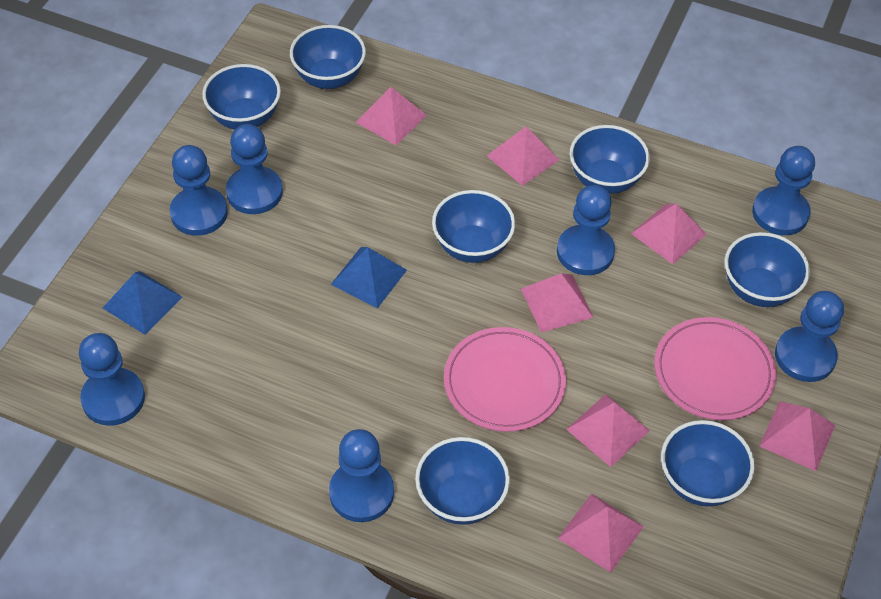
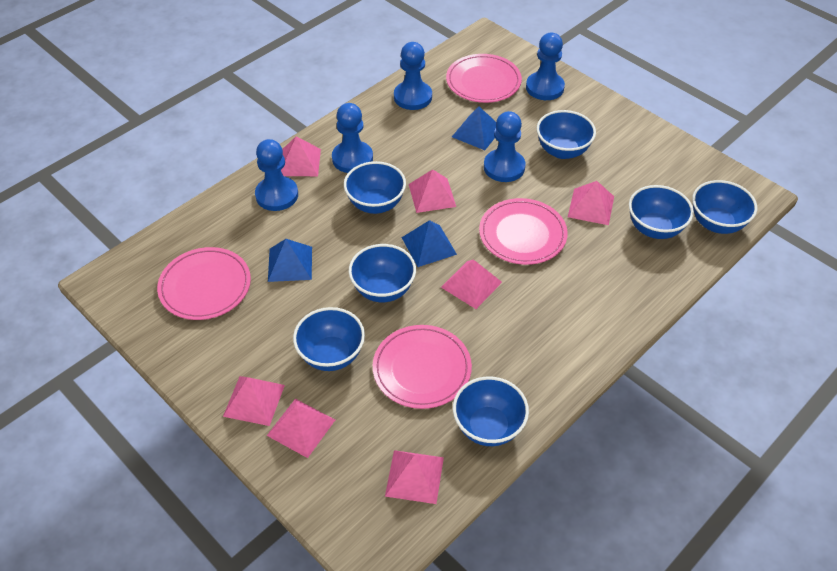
blue pawn: [79,333,145,426] [170,145,228,236] [226,124,283,214] [329,429,394,522] [557,185,615,275] [752,146,815,235] [775,291,844,382] = 7 -> [255,139,298,211] [332,103,373,173] [394,42,432,110] [484,111,525,182] [526,33,565,100] = 5
blue pyramid: [103,271,182,335] [331,247,407,308] = 2 -> [268,239,312,282] [401,220,457,267] [452,107,496,150] = 3
pink plate: [444,327,566,432] [654,317,776,420] = 2 -> [157,247,251,320] [373,325,472,409] [446,54,522,103] [479,198,568,265] = 4

